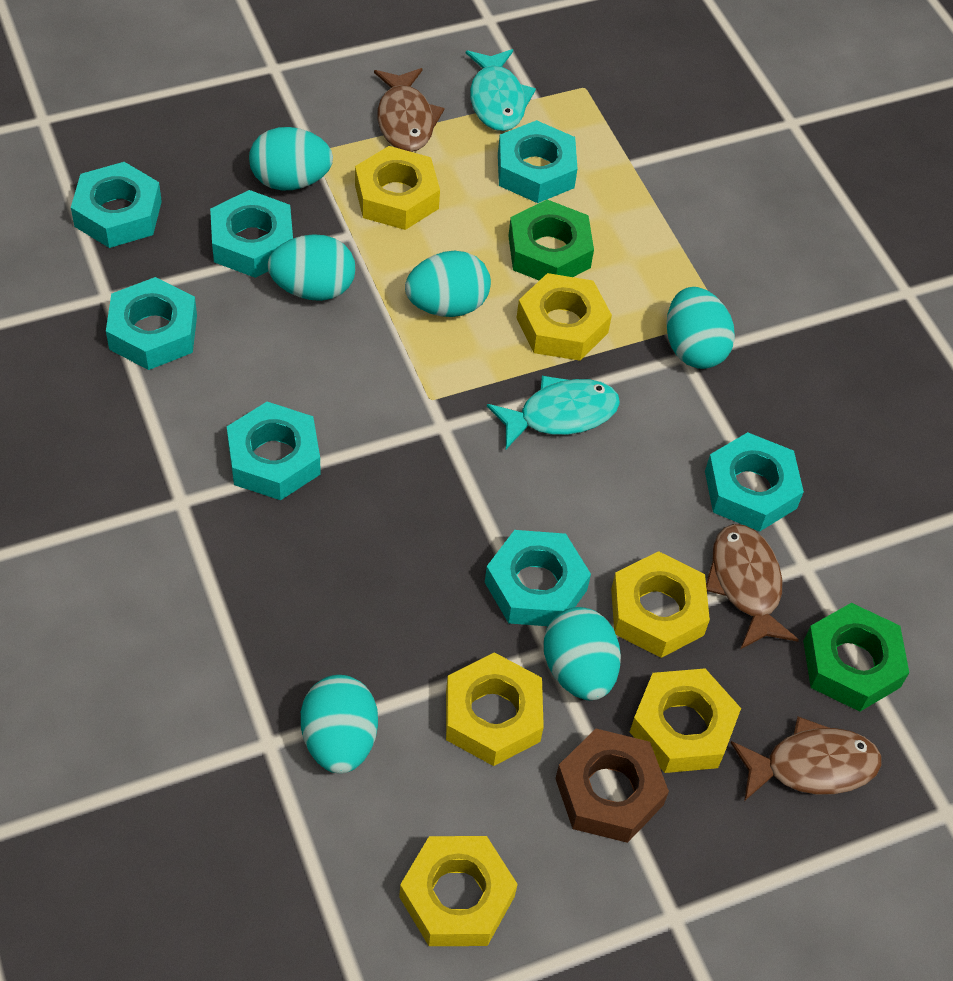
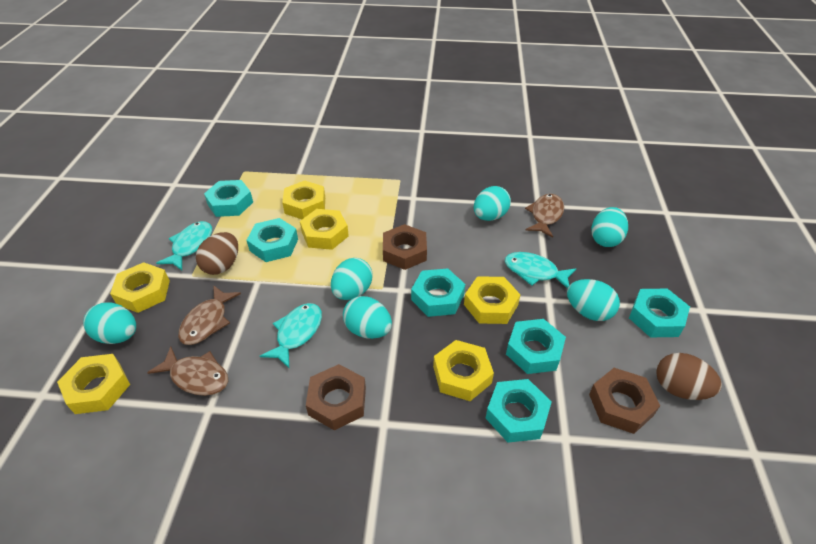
brown egg: none = 0 -> [196,232,238,275] [656,353,722,400] = 2
brown nut: [555,729,669,843] = 1 -> [306,364,366,430] [383,224,427,270] [589,368,660,434] = 3
green nut: [508,200,594,281] [803,603,909,712] = 2 -> none = 0
turquoise fish: [466,49,536,131] [487,376,620,449] = 2 -> [156,221,212,270] [260,303,322,368] [505,252,576,289] = 3
turquoise nut: [71,162,162,248] [106,277,197,370] [210,190,293,278] [227,402,321,500] [485,530,591,626] [498,120,577,203] [705,432,804,532] = 7 -> [204,180,253,217] [246,218,298,262] [411,268,465,317] [486,379,552,443] [506,319,566,374] [629,289,690,337] = 6

